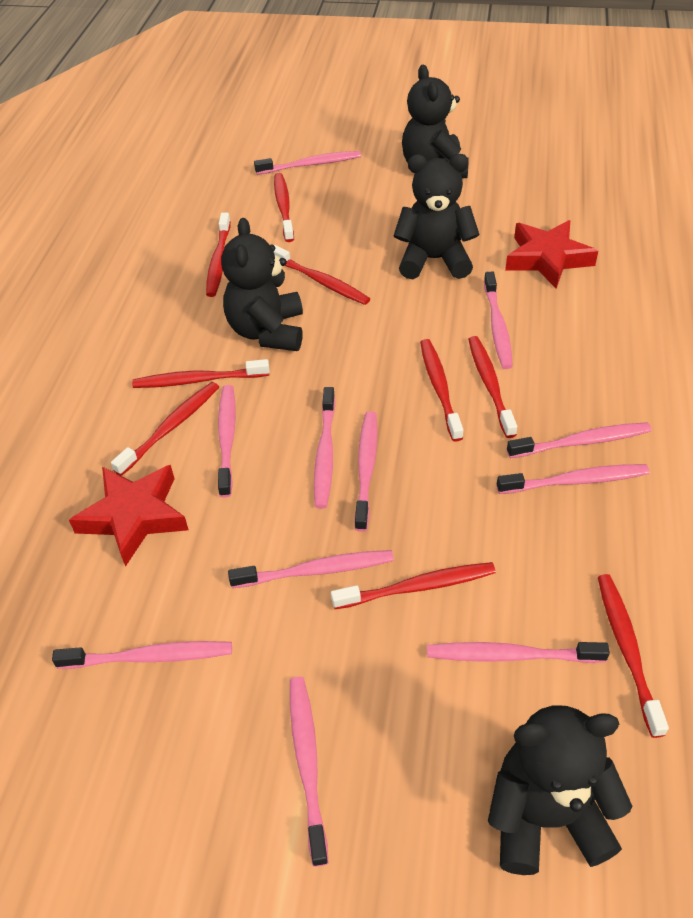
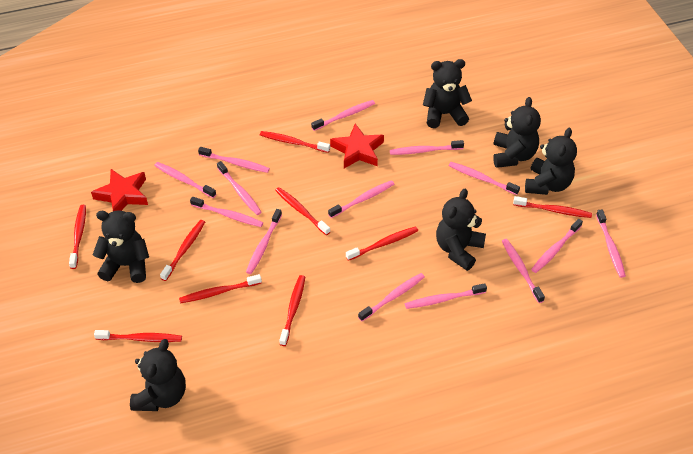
black teddy bear: [221,218,303,351] [393,154,480,279] [402,65,468,178] [488,705,632,875] = 4 -> [93,210,149,283] [130,339,186,411] [423,59,472,128] [436,189,486,271] [493,97,541,168] [525,128,577,195] = 6
pink toothbrush: [52,641,232,669] [218,385,236,498] [228,550,394,588] [254,151,361,175] [290,677,328,867] [314,387,335,509] [355,411,377,532] [427,642,610,663] [484,272,513,369] [497,464,649,494] [507,422,651,458] = 11 -> [154,162,216,198] [190,197,263,227] [198,147,270,173] [217,161,262,215] [246,209,282,274] [311,100,375,131] [328,180,394,218] [358,273,425,321] [390,140,464,155] [405,283,487,309] [449,162,520,195] [502,239,545,303] [531,219,583,273] [596,210,626,278] = 14

